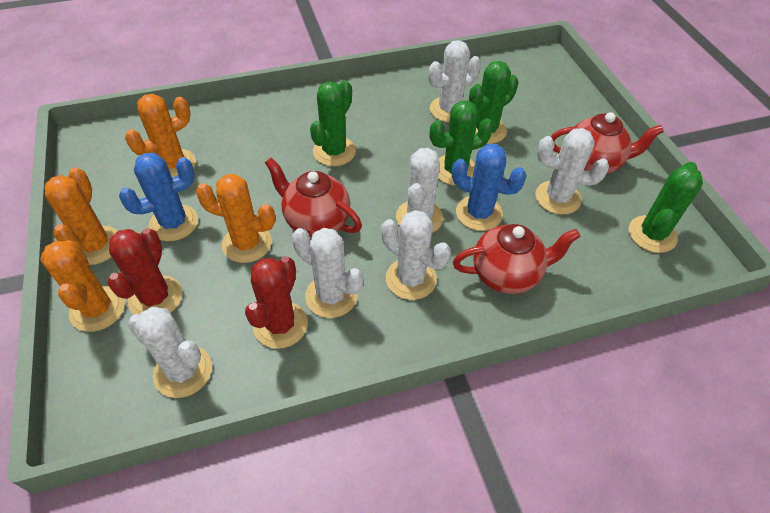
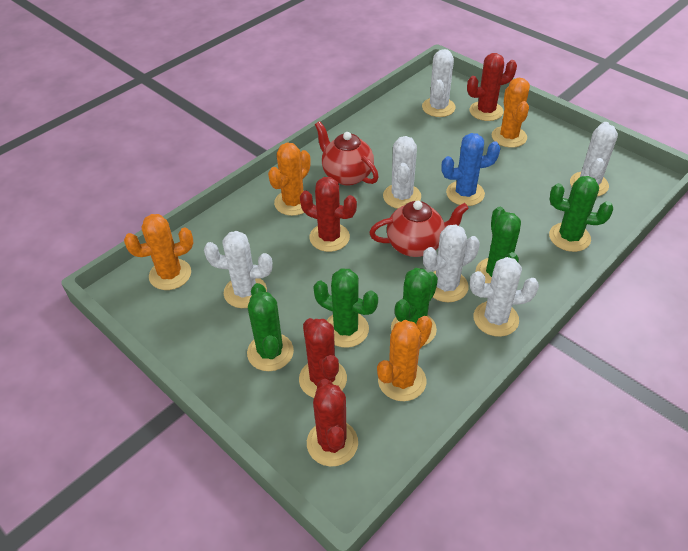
blue cactus: [119,153,198,241] [452,144,527,231] = 2 -> [441,133,501,206] = 1
green cactus: [310,80,356,166] [430,100,493,186] [469,61,519,144] [629,162,703,253] = 4 -> [247,283,294,371] [313,268,378,348] [391,268,438,346] [476,207,521,283] [549,176,613,252] = 5
red cactus: [108,228,182,315] [245,256,308,349] = 2 -> [299,318,347,398] [300,177,357,252] [307,379,358,467] [467,53,517,121] = 4
red teapot: [265,158,362,237] [453,224,580,294] [551,112,664,174] = 3 -> [315,121,379,186] [369,201,469,257] = 2

